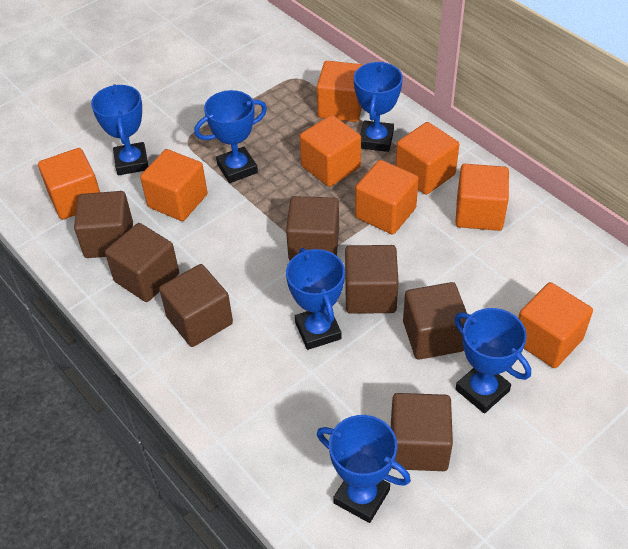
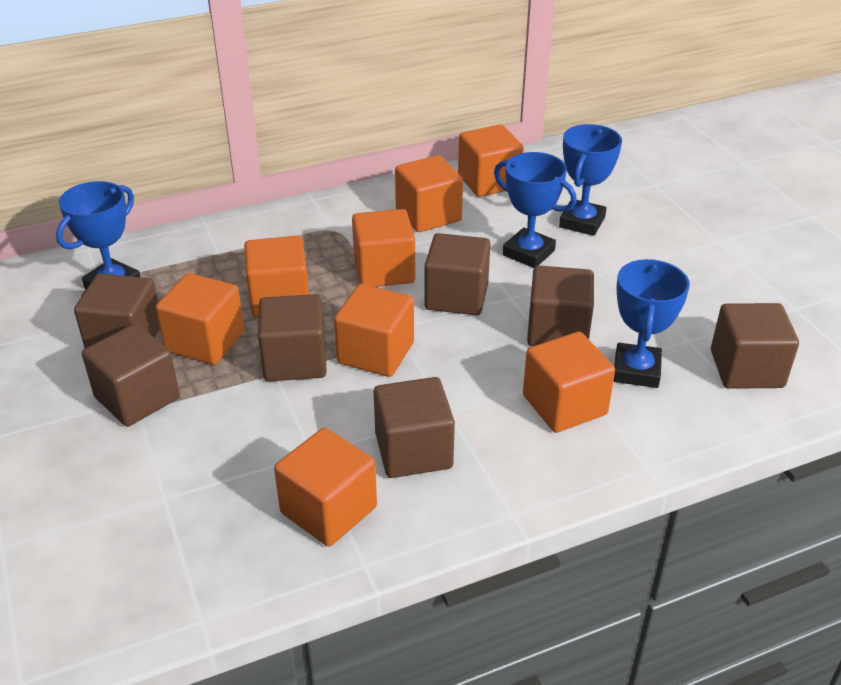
blue trophy: [91,85,148,175] [194,90,267,183] [286,248,345,350] [317,415,411,523] [354,61,403,152] [454,308,531,414] = 6 -> [56,181,140,289] [494,152,577,268] [559,124,622,236] [613,259,690,388] = 4

